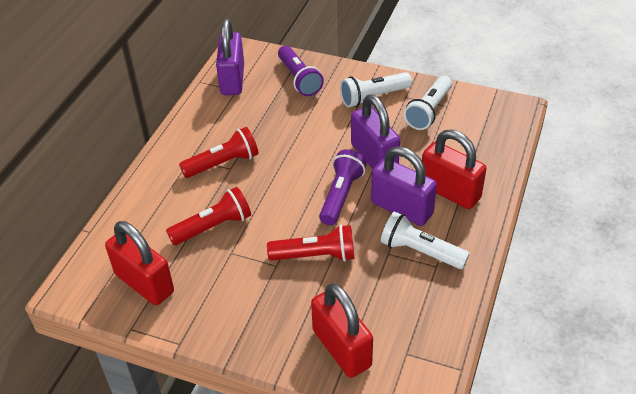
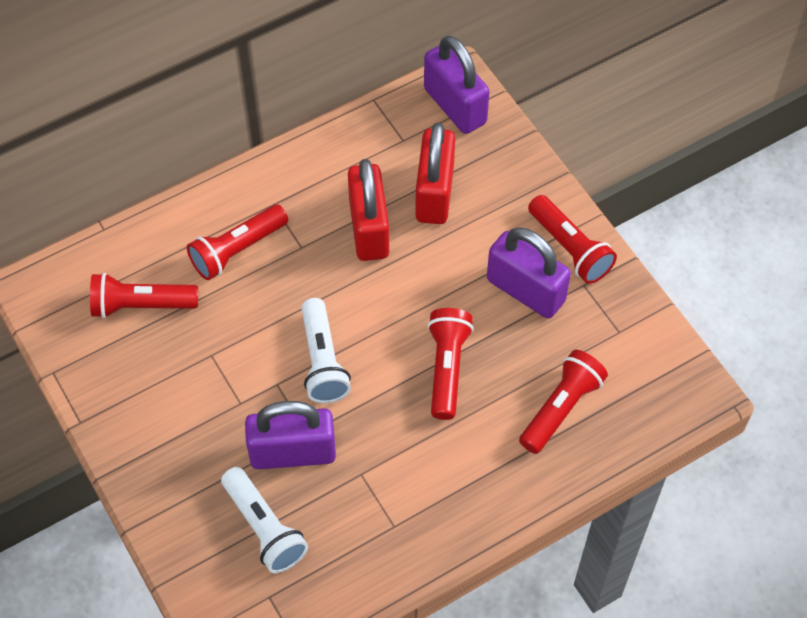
purple flashlight: [278,46,324,96] [319,149,367,225] = 2 -> none = 0
red flashlight: [166,187,251,245] [179,127,259,178] [267,225,354,262] = 3 -> [90,273,198,318] [187,204,288,280] [427,308,474,420] [519,350,608,454] [528,195,617,284] = 5
red padlock: [105,221,174,305] [311,283,373,378] [422,129,487,209] = 3 -> [348,159,389,261] [415,123,455,224] = 2
white flashlight: [340,72,412,108] [381,212,470,269] [404,76,452,130] = 3 -> [221,467,308,573] [301,298,351,403] = 2

